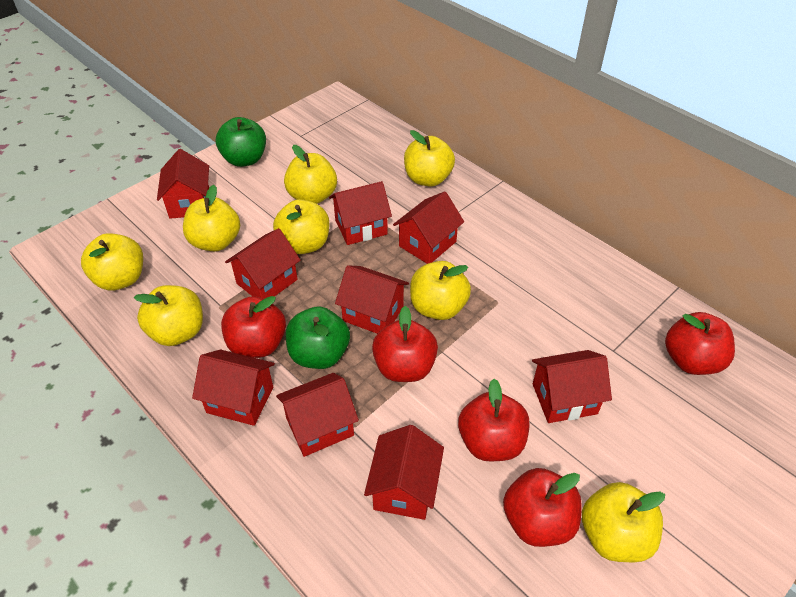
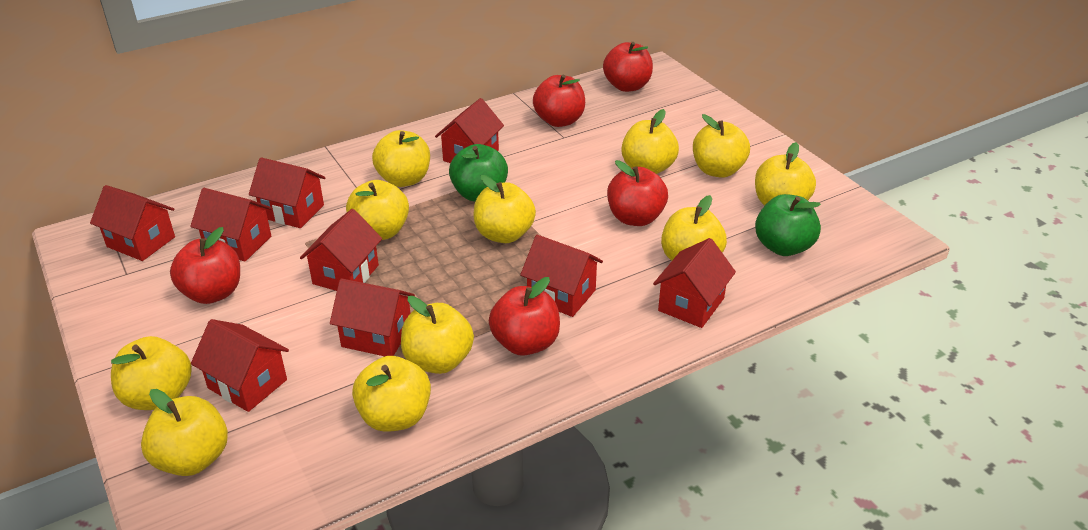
yellow apple: [81,233,143,290] [134,285,203,346] [183,185,240,251] [273,199,329,254] [284,145,337,204] [404,130,455,186] [410,261,471,320] [582,482,665,562] = 8 -> [111,336,192,410] [141,389,228,476] [346,180,409,240] [352,356,431,432] [372,130,430,187] [401,296,474,374] [474,175,536,243] [622,109,679,174] [661,195,727,261] [693,114,750,178] [755,142,816,206] = 11

